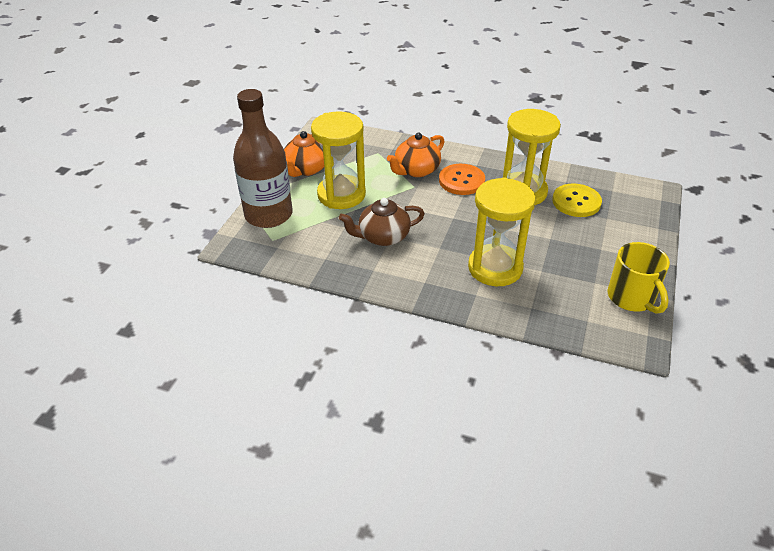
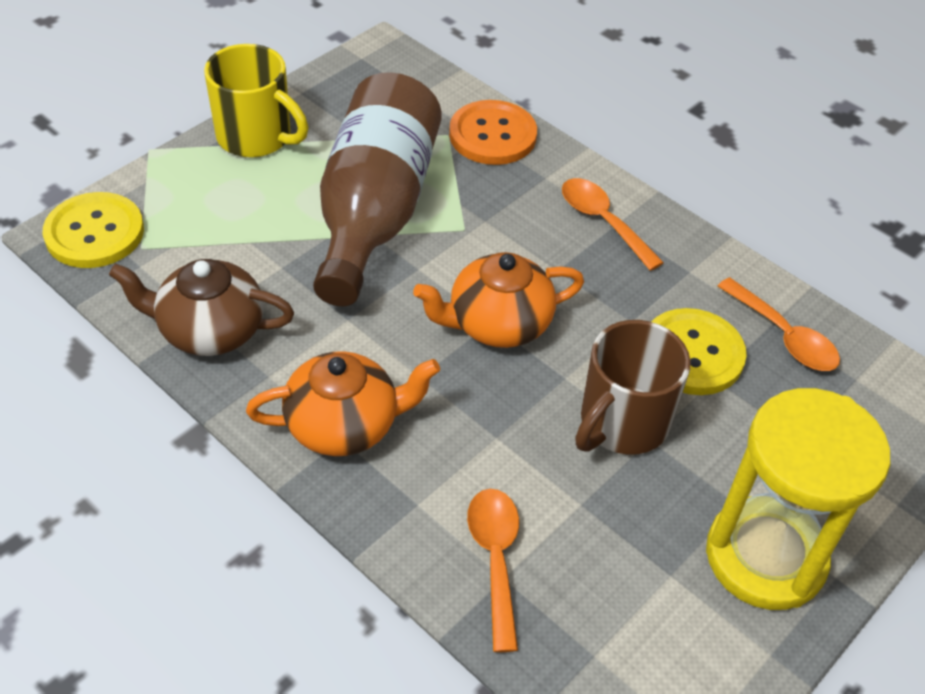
brown mug: none = 0 -> [575,320,691,455] = 1
orange spoon: none = 0 -> [467,489,519,652] [562,178,664,271] [717,277,840,371] = 3
yellow button: [552,183,602,217] = 1 -> [43,192,144,268] [651,308,747,395] = 2
yellow hourglass: [311,111,366,209] [468,177,536,286] [503,109,561,205] = 3 -> [706,388,890,610] = 1

